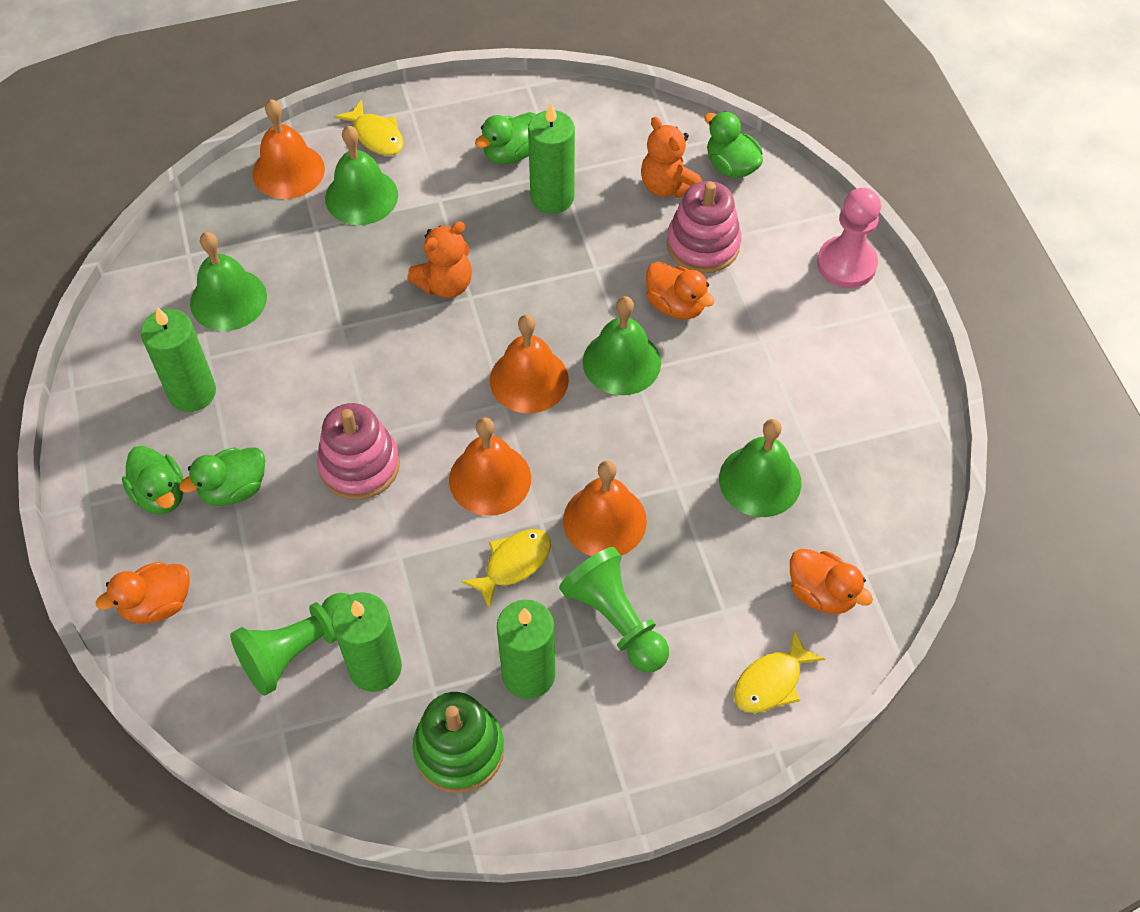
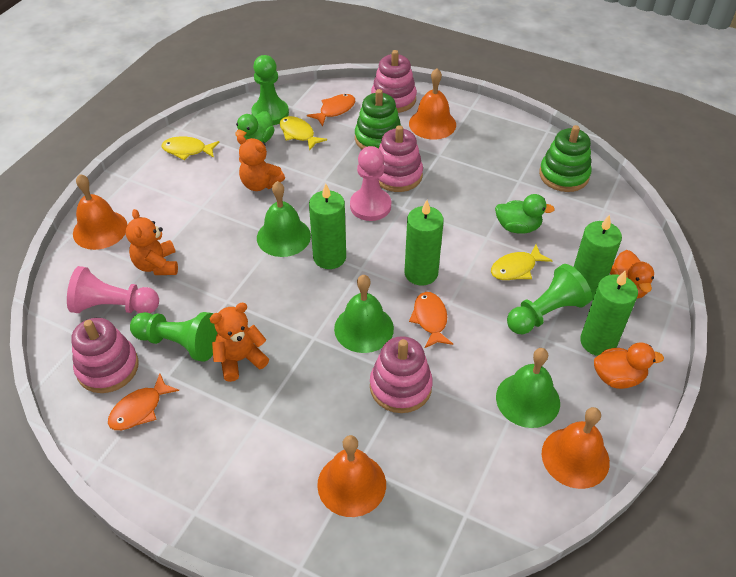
green bell: [190,232,267,331] [325,125,398,225] [583,296,661,395] [719,419,801,517] = 4 -> [257,181,311,257] [334,275,394,353] [496,348,560,428] = 3
green duck: [122,446,184,514] [179,447,265,506] [475,112,536,164] [704,112,763,178] = 4 -> [235,111,275,143] [495,194,555,234] = 2
green pawn: [230,593,349,696] [559,547,669,672] = 2 -> [130,312,218,362] [251,55,289,125] [507,264,592,334] = 3
green stacking toy: [412,692,504,793] = 1 -> [355,89,401,149] [539,125,592,192] = 2
orange duck: [96,562,190,624] [646,262,714,319] [790,549,873,614] = 3 -> [594,342,664,389] [610,250,654,299] = 2
orange fish: none = 0 -> [108,373,180,430] [307,94,355,126] [409,292,453,348] = 3
orange teddy bear: [407,221,472,298] [641,117,702,198] = 2 -> [126,209,178,275] [210,303,269,382] [237,135,285,191] = 3
pink pawn: [817,188,881,288] = 1 -> [67,266,159,313] [350,146,391,221] = 2
pink stacking toy: [317,403,400,500] [666,181,741,273] = 2 -> [71,318,139,393] [370,336,433,413] [371,50,417,113] [379,125,423,192] = 4

